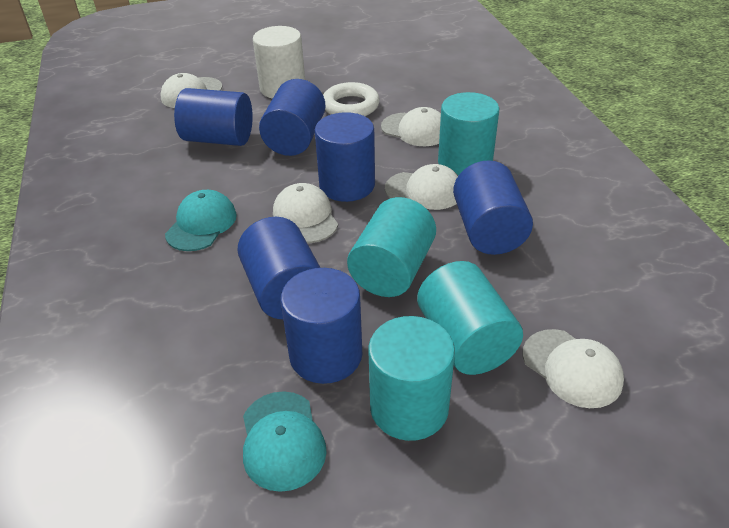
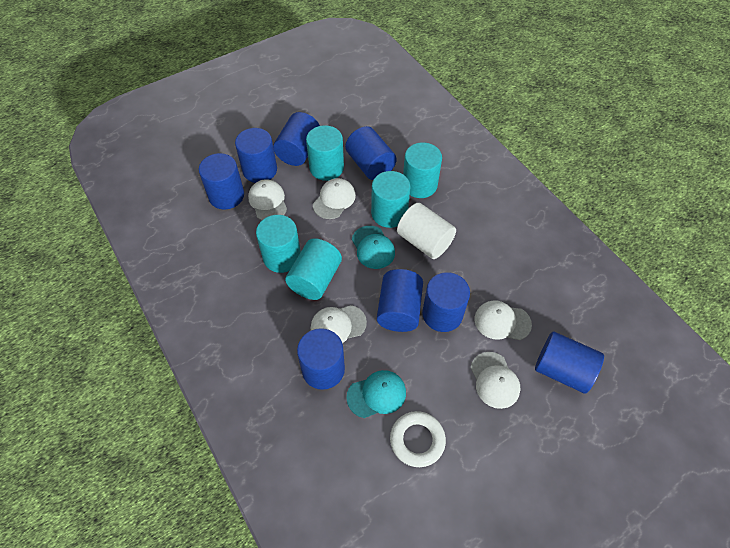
blue cylinder: [174,88,253,146] [237,217,321,319] [259,79,326,156] [280,268,362,384] [315,112,375,202] [453,160,533,255] = 6 -> [199,153,244,209] [235,128,277,183] [273,112,320,166] [297,328,345,390] [345,126,397,180] [377,269,423,332] [422,272,470,332] [535,331,604,394] = 8
turquoise cylinder: [347,197,436,297] [368,316,455,441] [417,261,523,375] [438,92,499,176] = 4 -> [256,215,301,273] [285,238,342,300] [306,125,344,181] [371,171,411,228] [403,142,442,198] = 5

